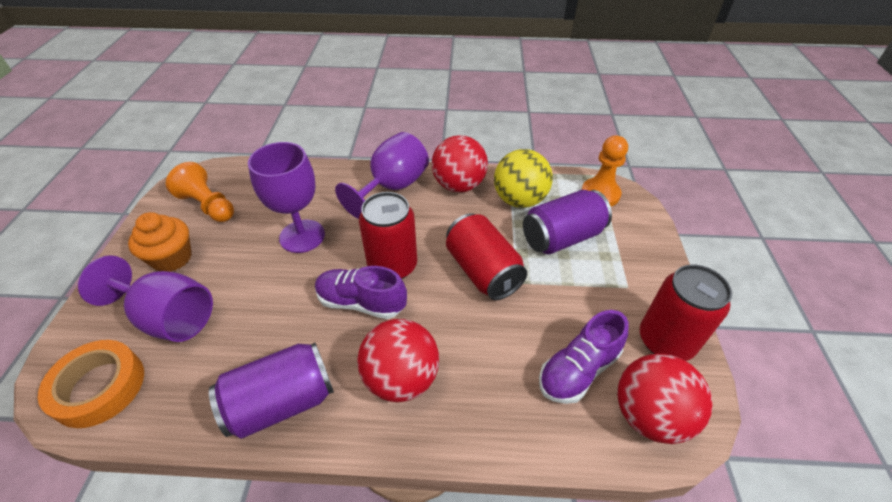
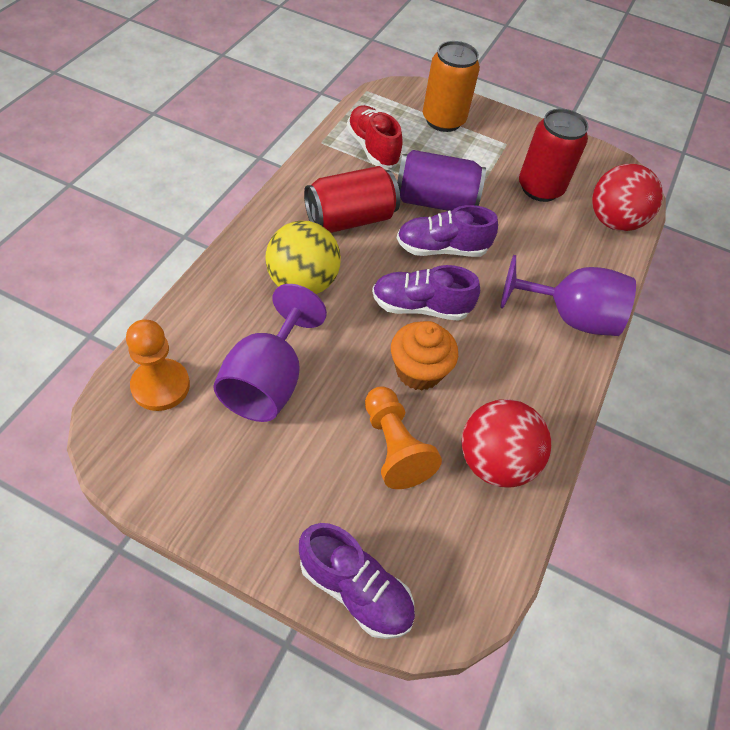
orange can: none = 0 -> [423,41,480,132] = 1
orange tape: [38,340,144,428] = 1 -> none = 0
purple can: [209,343,334,439] [523,190,612,255] = 2 -> [397,150,486,211] = 1
purple goblet: [78,255,213,342] [248,142,325,253] [335,132,429,219] = 3 -> [213,284,327,422] [500,255,636,336] = 2
purple shoe: [315,266,407,319] [539,310,629,404] = 2 -> [299,523,415,639] [372,265,480,321] [397,205,498,257] = 3
red ball: [357,319,439,402] [432,135,488,193] [617,354,713,444] = 3 -> [462,399,551,488] [592,164,663,231] = 2
red can: [359,192,417,279] [446,214,527,300] [640,265,732,361] = 3 -> [304,166,400,233] [519,109,589,202] = 2
red shoe: none = 0 -> [347,105,403,168] = 1

